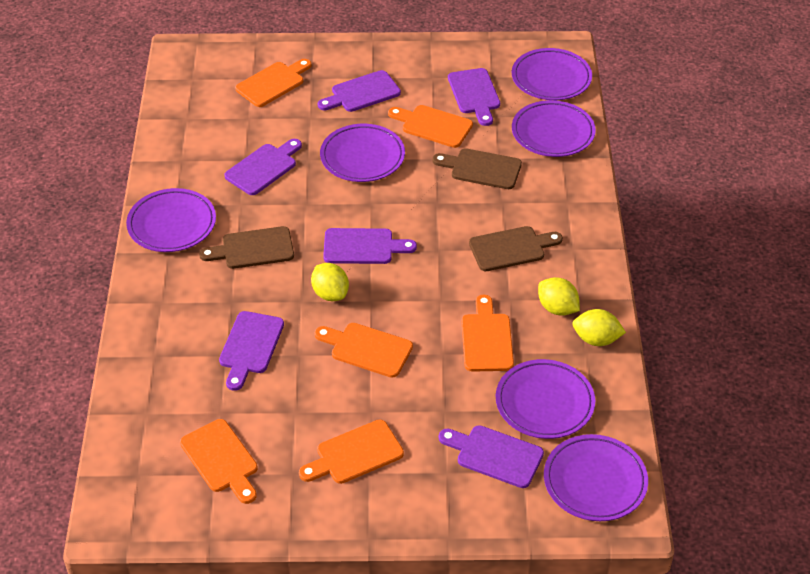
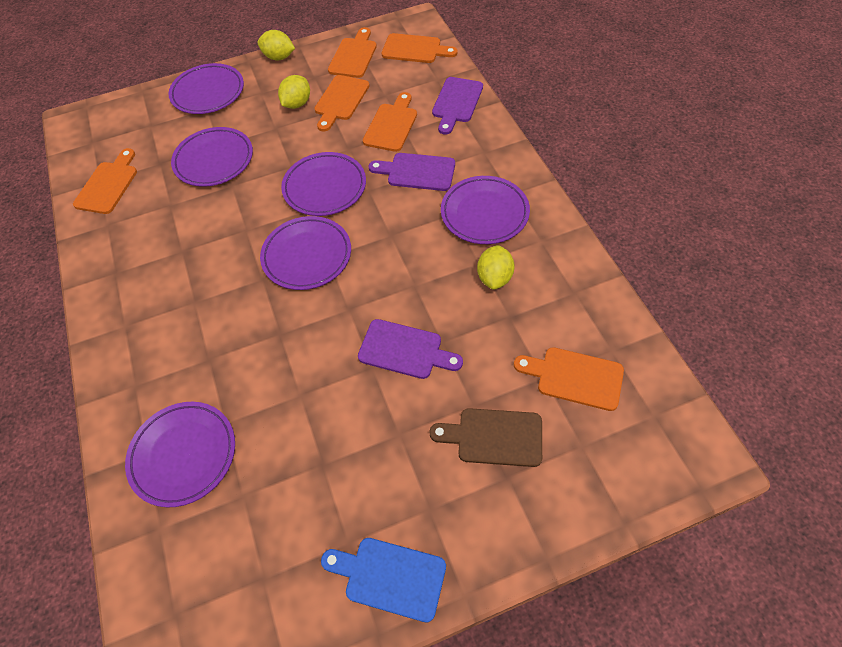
blue cutting board: none = 0 -> [321,538,446,623] = 1
brown cutting board: [199,226,294,269] [433,148,522,189] [469,226,563,271] = 3 -> [429,408,542,467] = 1
purple cutting board: [219,311,284,391] [224,139,302,195] [318,70,401,112] [323,228,417,264] [439,425,544,488] [448,68,500,126] = 6 -> [358,319,463,379] [369,153,455,191] [432,77,483,135] = 3

